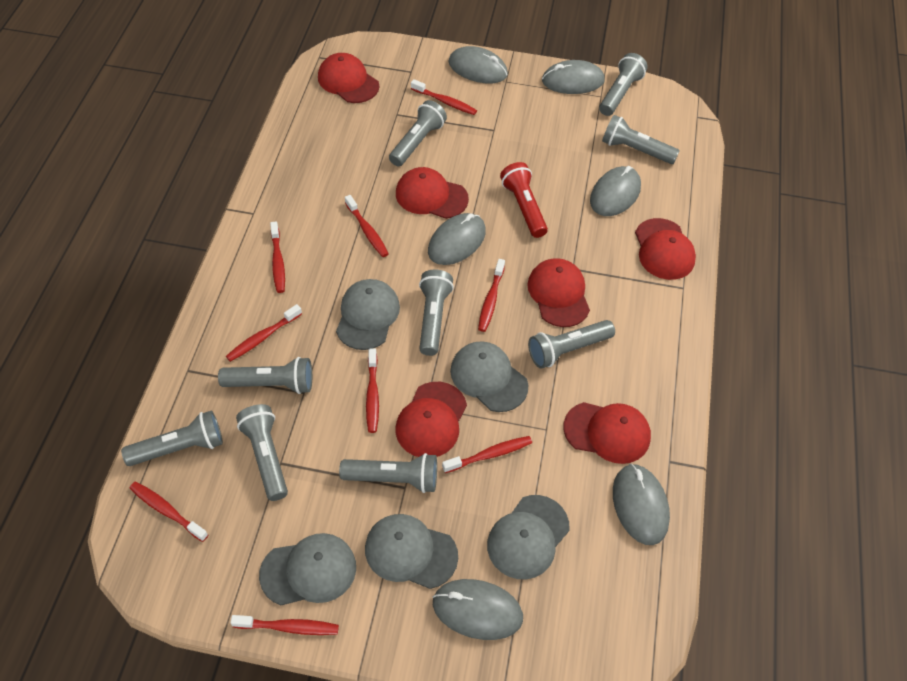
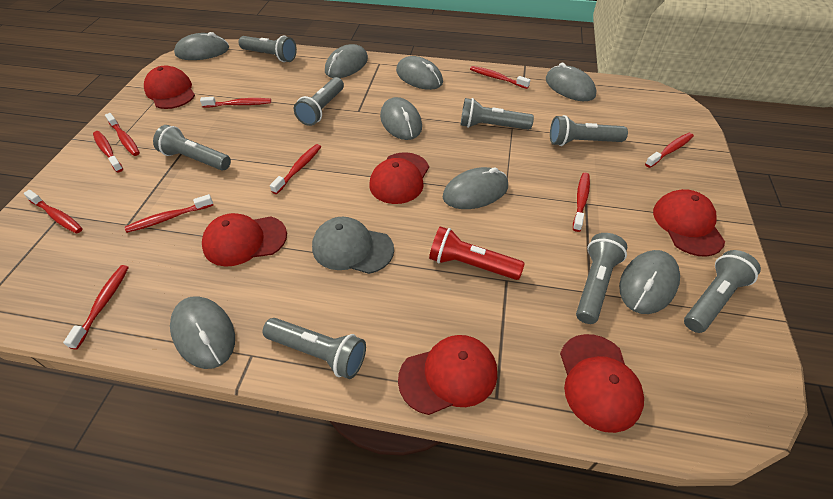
grey cap: [259,533,356,605] [336,279,400,350] [365,514,458,589] [450,341,528,412] [487,495,570,579] = 5 -> [312,217,394,274] = 1
grey flashlight: [121,410,223,466] [218,357,312,394] [236,404,288,501] [339,453,437,493] [389,100,447,166] [419,270,454,356] [528,320,615,369] [599,53,648,116] [602,115,680,164] = 9 -> [153,125,231,171] [239,36,297,62] [263,318,366,379] [294,77,344,126] [461,98,534,130] [550,115,628,146] [576,233,627,324] [684,250,761,333] = 8
grey mouse: [428,213,486,265] [433,579,523,640] [449,46,508,84] [542,60,605,94] [590,166,641,216] [613,464,670,545] = 6 -> [170,296,235,369] [174,32,229,60] [325,44,368,78] [380,97,422,140] [396,56,443,90] [443,167,508,209] [546,63,596,101] [619,250,680,314] = 8
red toothbrush: [130,482,208,542] [226,304,302,362] [230,615,339,635] [270,222,285,293] [345,195,389,257] [366,348,379,433] [411,79,477,115] [442,436,532,473] [478,259,505,332] = 9 -> [23,190,83,233] [63,265,129,350] [93,131,123,172] [105,113,140,156] [125,194,213,233] [200,97,271,108] [270,144,321,194] [470,66,530,89] [573,173,590,232] [645,133,694,168] = 10

